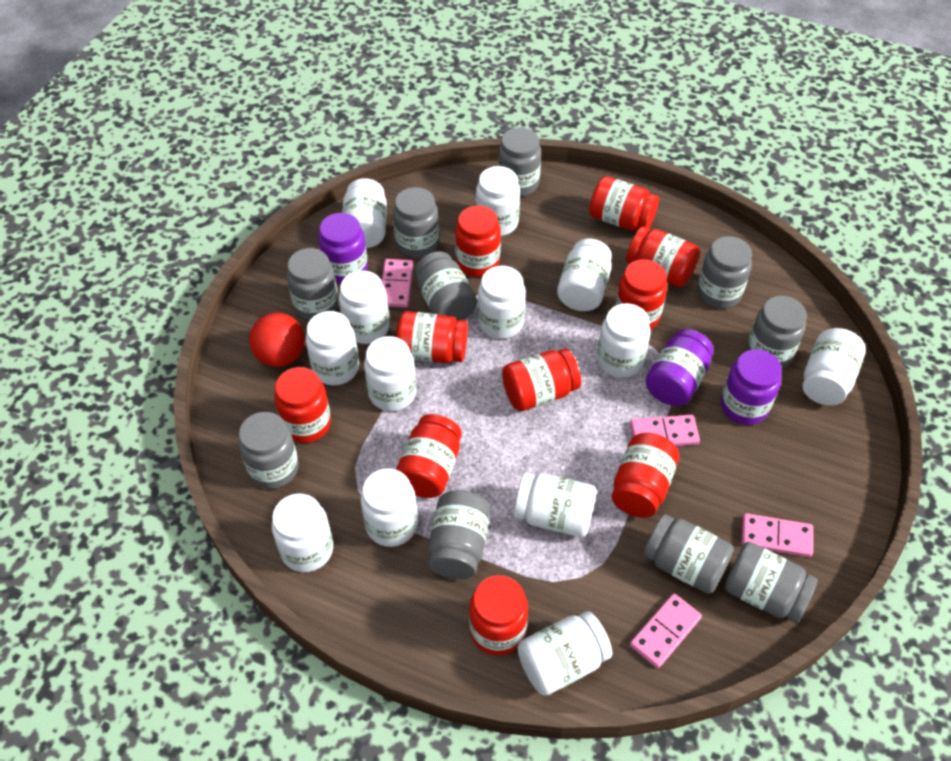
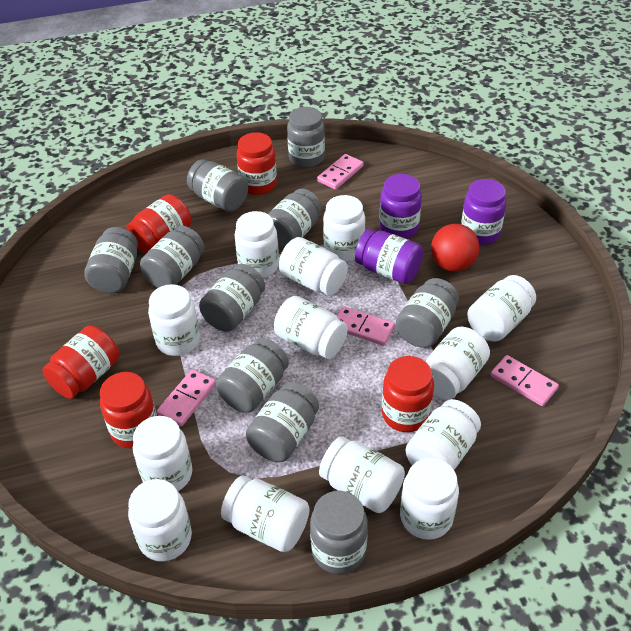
red jar: [274,367,331,443] [396,311,468,363] [396,414,462,498] [455,205,501,277] [469,575,528,656] [502,348,581,411] [589,176,659,231] [612,433,679,518] [616,259,667,330] [626,226,700,288] = 10 -> [42,326,119,399] [100,372,157,448] [126,194,191,254] [237,132,277,195] [382,356,434,432] = 5

